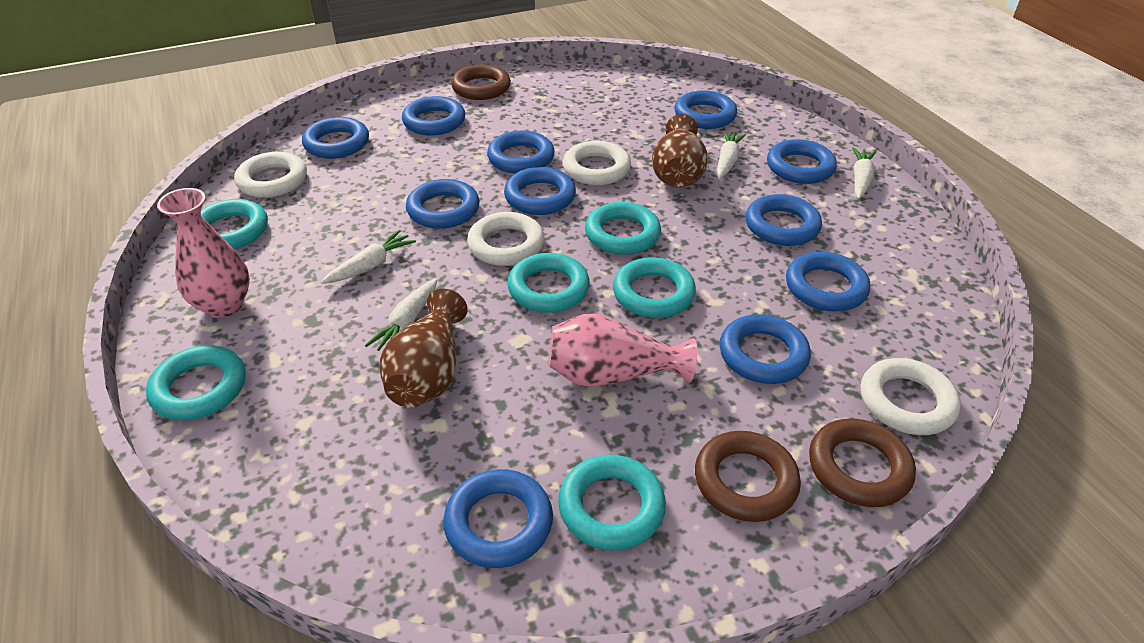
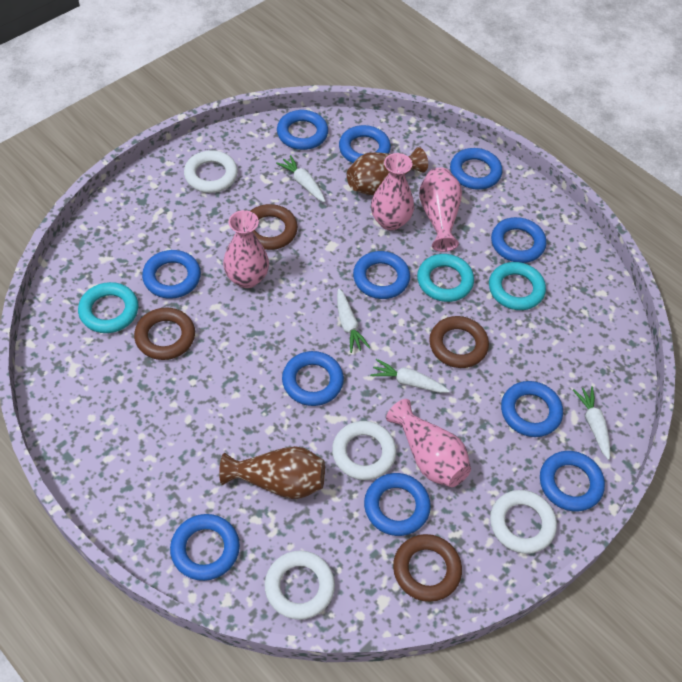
brown ring: [451,64,511,100] [695,431,801,522] [809,419,916,507] = 3 -> [134,307,195,360] [250,204,298,250] [393,534,462,602] [429,316,489,368] = 4
pink vase: [157,188,250,318] [549,314,697,387] = 2 -> [223,210,269,288] [371,153,414,231] [386,399,471,487] [419,167,462,252] = 4
turquoise ring: [146,346,246,420] [201,199,268,249] [507,253,590,313] [558,455,666,551] [585,202,661,255] [613,257,696,318] = 6 -> [78,282,139,333] [417,254,474,302] [489,262,546,310] = 3

